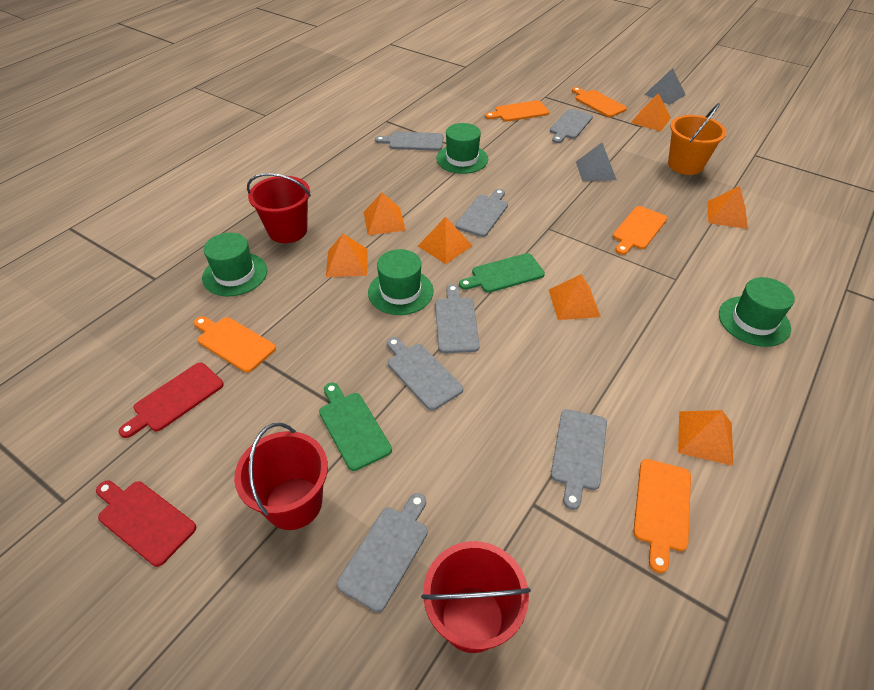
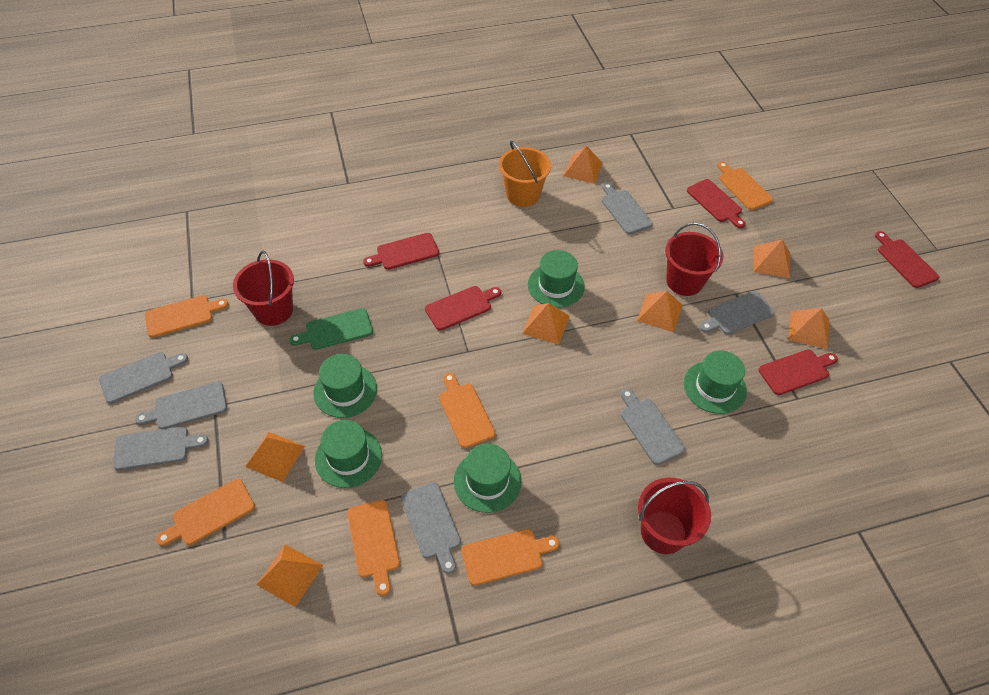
green cutting board: [319,383,392,471] [459,253,545,293] = 2 -> [290,308,373,350] = 1
green hat: [202,233,267,296] [368,249,434,315] [436,123,488,174] [719,277,795,347] = 4 -> [313,354,377,418] [315,420,382,488] [454,444,521,513] [528,250,585,308] [684,351,747,414] = 5
grey pyramid: [576,143,617,181] [644,68,686,105] = 2 -> none = 0
orange cutting board: [194,316,276,373] [485,100,549,122] [572,87,627,117] [613,206,667,255] [633,459,691,573] = 5 -> [145,295,229,338] [156,479,255,546] [347,500,400,596] [439,373,495,448] [462,529,559,586] [717,162,773,210] = 6
red cutting board: [96,481,196,567] [119,362,224,438] = 2 -> [363,233,439,270] [425,286,501,331] [687,179,746,228] [758,349,838,395] [875,231,939,288] = 5

